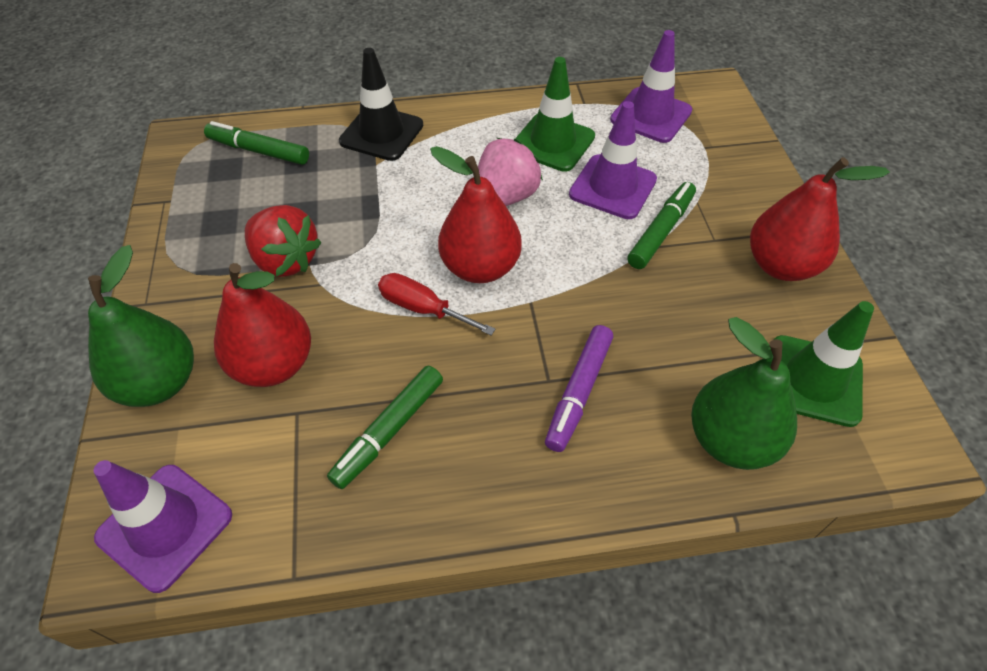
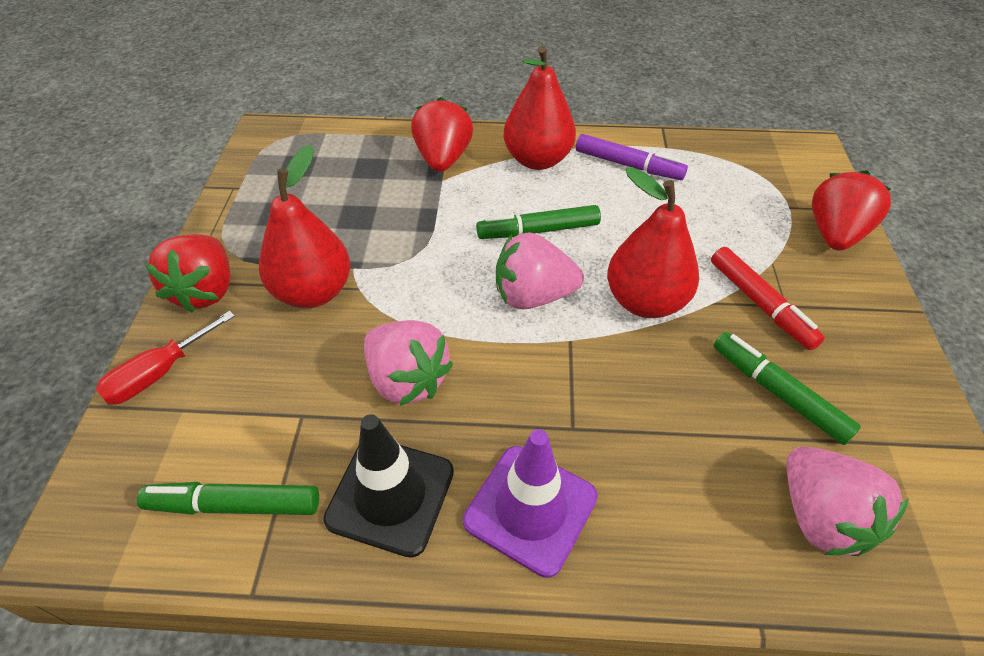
green pear: [88,245,194,407] [691,317,797,470] = 2 -> none = 0
green traffic cone: [515,57,595,172] [772,301,874,427] = 2 -> none = 0
pink strawberry: [478,138,543,206] = 1 -> [364,320,453,406] [496,233,584,310] [787,446,909,556] = 3
purple traffic cone: [94,460,232,593] [569,101,657,219] [610,30,692,143] = 3 -> [463,429,598,578] = 1
red marker: none = 0 -> [711,247,825,350] = 1
red strawberry: [245,205,322,277] = 1 -> [145,234,230,313] [411,97,473,172] [812,170,891,251] = 3

